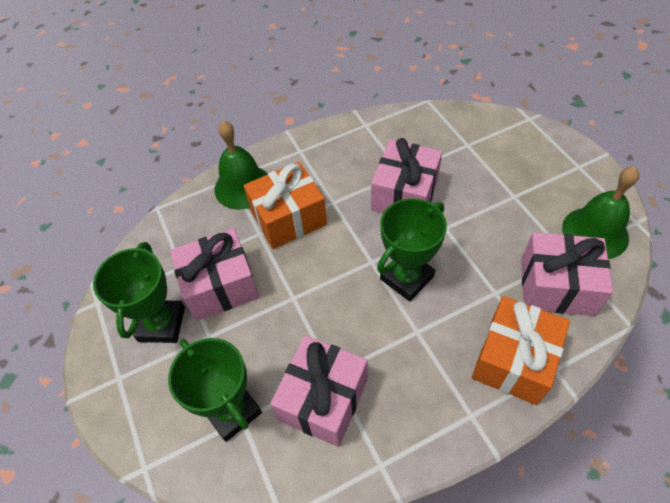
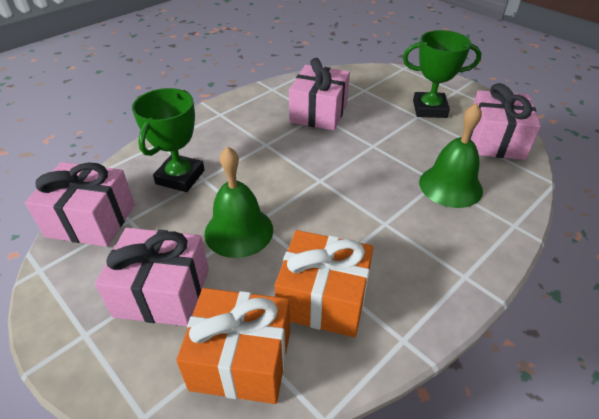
green trophy: [93,242,185,343] [168,338,262,442] [377,198,447,301] = 3 -> [132,88,205,192] [403,30,482,118] = 2

